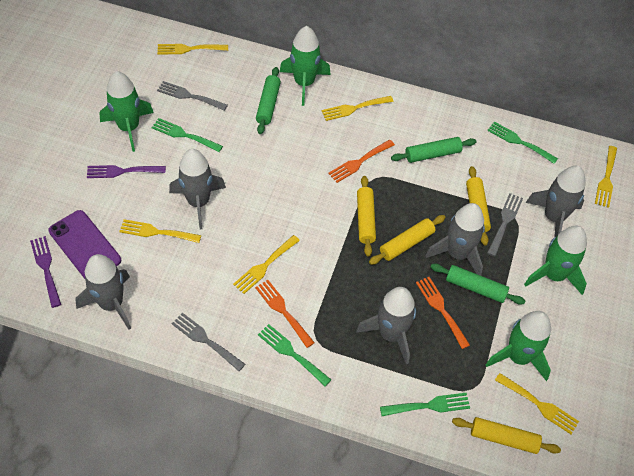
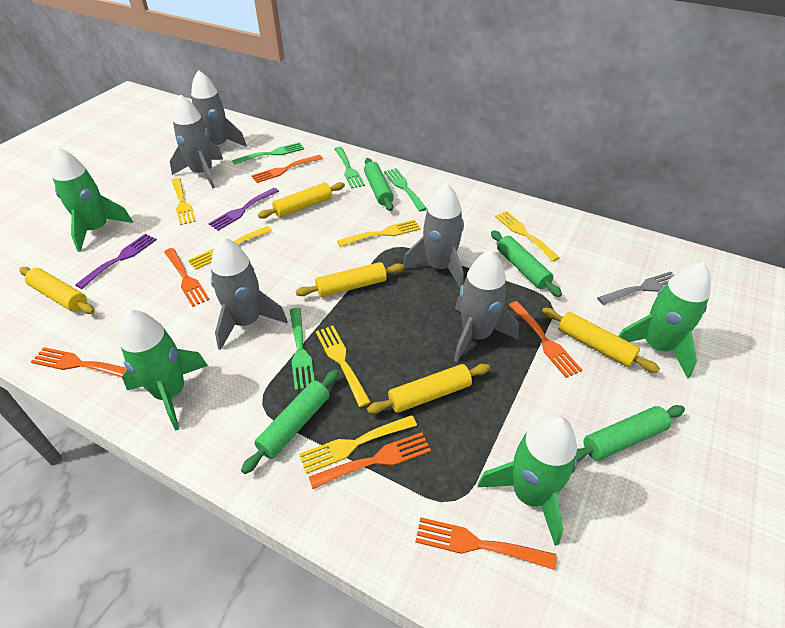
green rolling pin: [256,67,281,134] [391,137,476,163] [431,264,525,305] = 3 -> [241,370,339,474] [364,158,394,211] [491,230,562,297] [576,405,685,462] = 4
grey fork: [157,81,228,111] [171,313,245,371] [487,193,523,257] = 3 -> [597,271,674,305] = 1
orange fork: [255,280,315,348] [328,140,395,183] [416,277,470,349] = 3 -> [31,347,127,377] [164,248,210,307] [251,155,323,183] [309,432,431,489] [415,517,556,570] [509,301,582,378] = 6
purple phone: [48,210,121,279] = 1 -> none = 0
yellow rolling pin: [357,176,376,257] [369,215,445,265] [452,417,561,454] [466,166,491,245] = 4 -> [19,267,95,314] [258,182,345,219] [296,262,404,297] [367,364,490,414] [542,308,660,373] = 5

